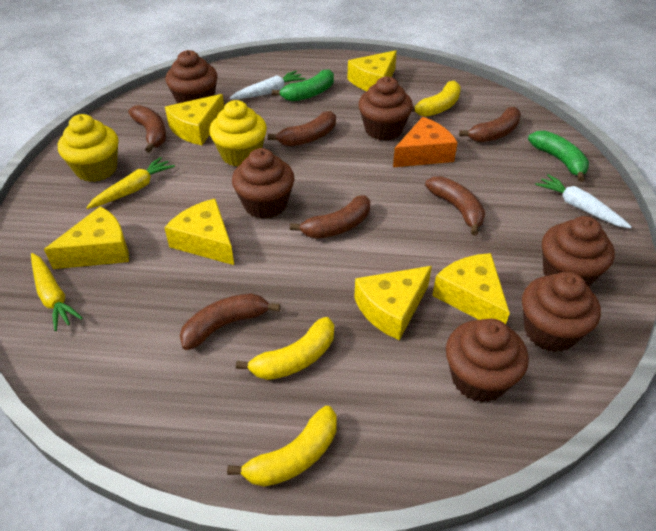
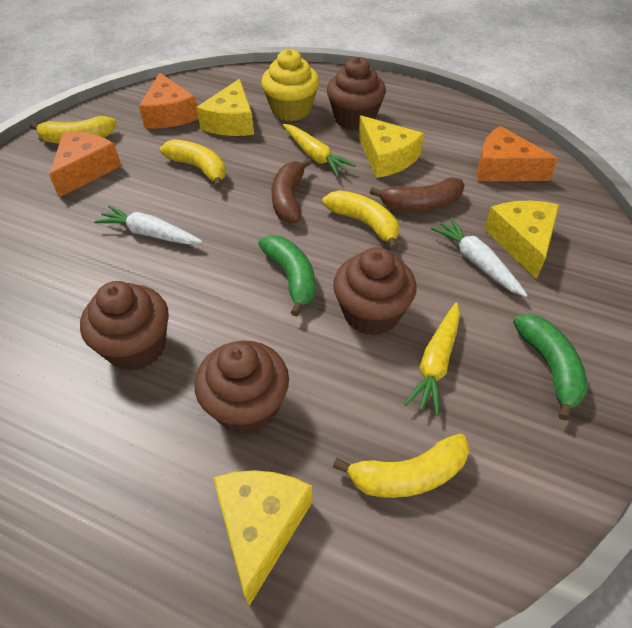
brown banana: [128,105,166,153] [180,293,280,350] [267,111,336,147] [290,195,370,239] [425,176,485,235] [459,107,521,143] = 6 -> [271,158,312,223] [370,177,465,211] = 2
brown cupcake: [166,50,218,104] [232,148,295,219] [358,76,413,141] [446,319,529,402] [522,272,601,352] [542,216,615,286] = 6 -> [80,281,169,371] [195,341,289,435] [327,57,386,130] [333,247,416,336] = 4
orange cheese: [393,117,458,167] = 1 -> [49,131,121,197] [139,73,199,128] [477,126,558,181] = 3
yellow banana: [227,406,337,487] [236,317,334,380] [411,81,461,117] = 3 -> [30,116,116,144] [160,139,226,188] [323,190,399,250] [333,434,470,498] = 4
yellow cheese: [44,206,129,269] [164,199,234,265] [165,94,224,145] [348,50,397,91] [354,266,432,340] [432,253,510,324] = 6 -> [196,79,254,136] [213,470,312,606] [359,115,424,178] [484,201,559,280] = 4
yellow cupcake: [58,114,118,182] [209,100,267,166] = 2 -> [261,49,319,121] = 1

